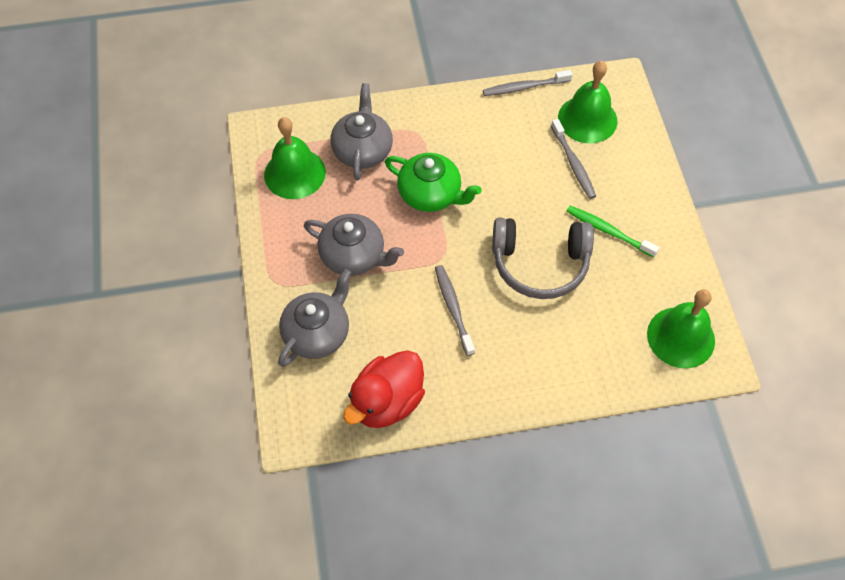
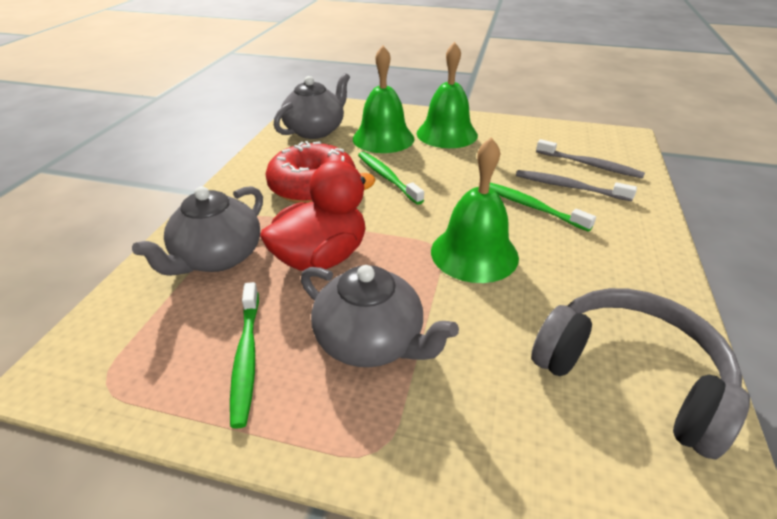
green teapot: [385,153,482,212] = 1 -> none = 0
green toothbrush: [567,206,659,258] = 1 -> [230,282,259,429] [358,152,424,205] [489,183,596,232] = 3
grey toothbrush: [435,265,475,356] [483,70,573,96] [551,119,596,199] = 3 -> [516,170,637,201] [536,139,645,179] = 2
red donut: none = 0 -> [265,141,356,203] = 1

